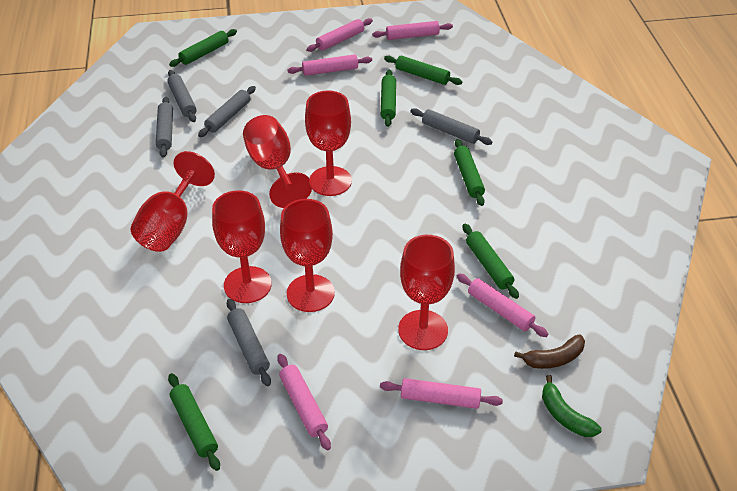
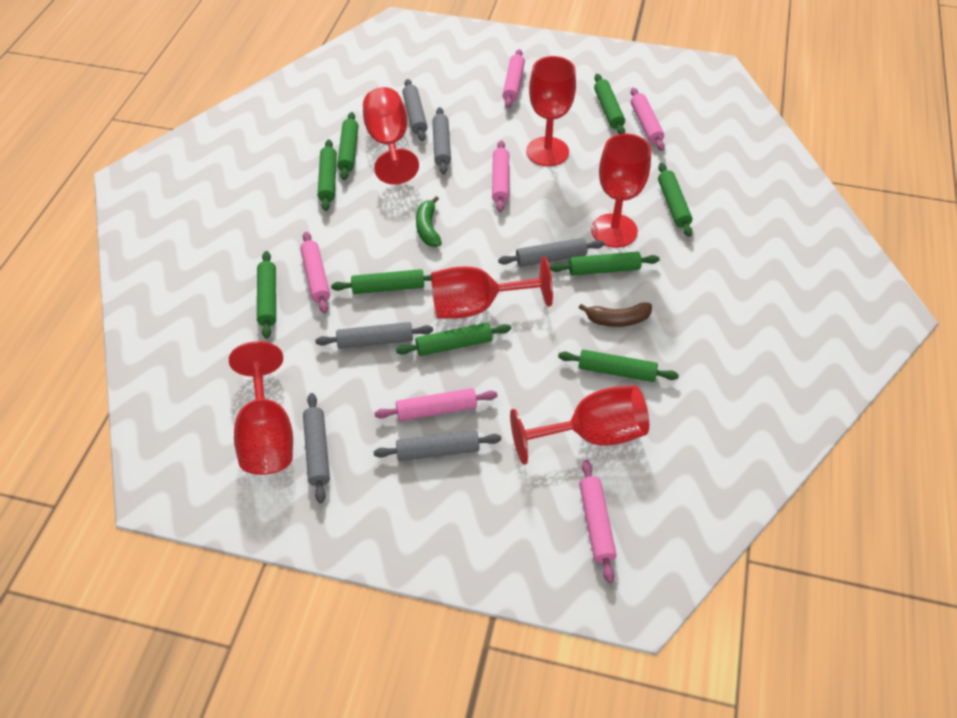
green rolling pin: [168,373,220,471] [169,29,237,67] [381,70,396,127] [384,56,462,85] [454,139,485,206] [463,224,519,299] = 6 -> [257,251,276,339] [318,139,337,211] [331,269,431,294] [337,112,359,180] [396,323,511,356] [550,251,660,276] [558,350,679,382] [594,74,625,134] [658,163,692,237] = 9
grey rolling pin: [156,97,173,158] [167,70,197,122] [198,86,256,137] [227,299,271,386] [411,108,492,145] = 5 -> [303,393,330,503] [315,322,433,349] [373,430,501,461] [403,79,428,141] [432,107,451,174] [498,238,605,267] = 6

